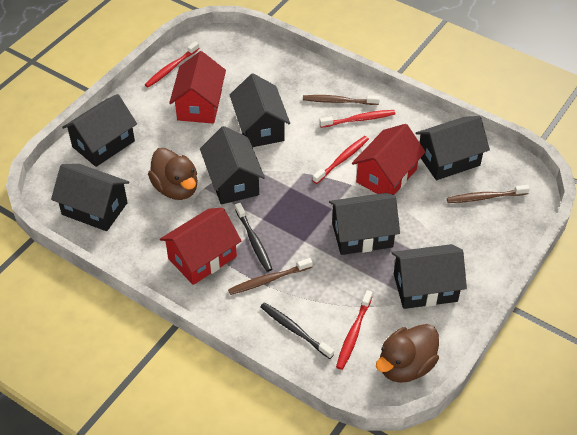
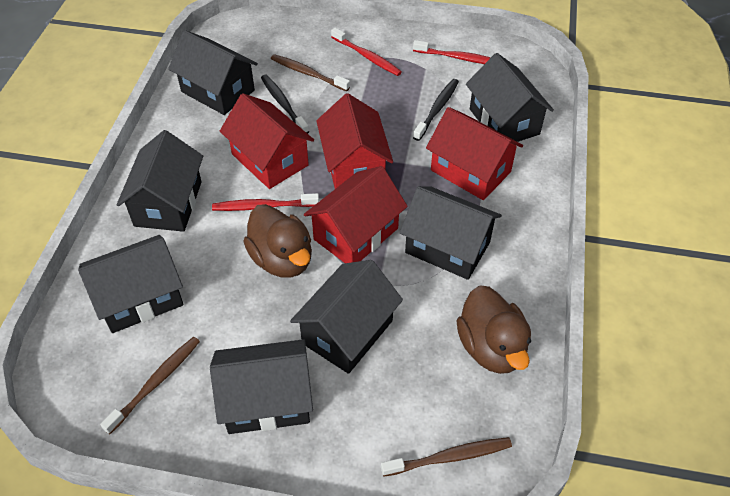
red house: [160,208,241,285] [169,51,226,124] [352,124,426,195] = 3 -> [220,93,314,189] [304,166,408,263] [316,93,393,189] [426,107,523,200] = 4
red toothbrush: [144,41,200,88] [312,136,369,184] [319,110,396,128] [336,290,373,370] = 4 -> [212,193,319,211] [331,28,402,76] [413,40,491,64] = 3

